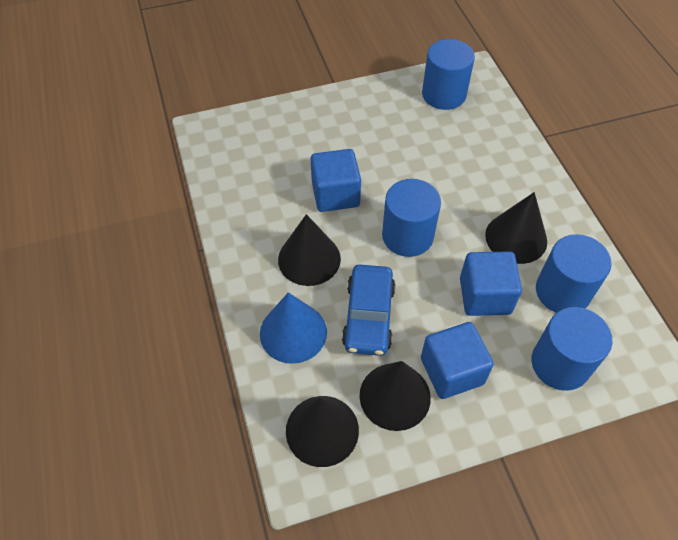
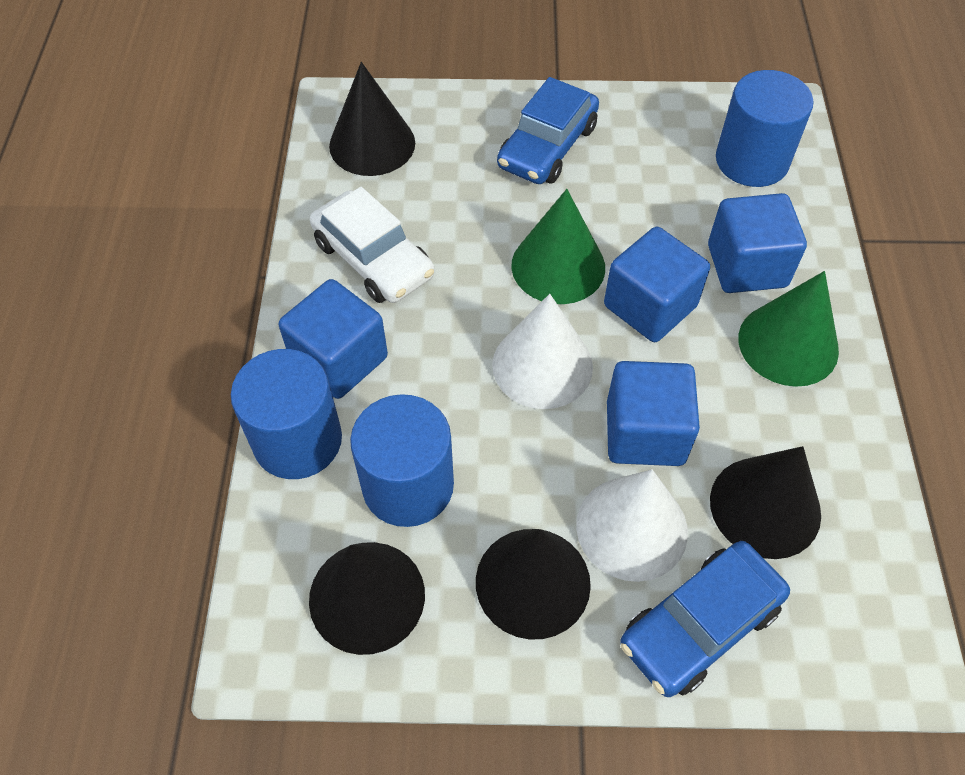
blue car: [342,265,396,356] = 1 -> [497,77,599,184] [620,541,790,697] = 2
blue cone: [260,292,327,364] = 1 -> none = 0
blue cube: [311,149,361,212] [421,322,494,399] [460,251,522,316] = 3 -> [279,279,388,399] [604,227,710,342] [607,361,700,466] [708,193,807,293] = 4
blue cylinder: [382,179,441,257] [422,39,475,110] [531,307,612,391] [536,234,612,313] = 4 -> [231,349,342,479] [350,394,454,527] [716,70,813,187] = 3
green cone: none = 0 -> [511,189,605,304] [738,271,839,387] = 2
white car: none = 0 -> [310,187,435,303] = 1
white cone: none = 0 -> [492,294,593,409] [576,469,688,582] = 2

